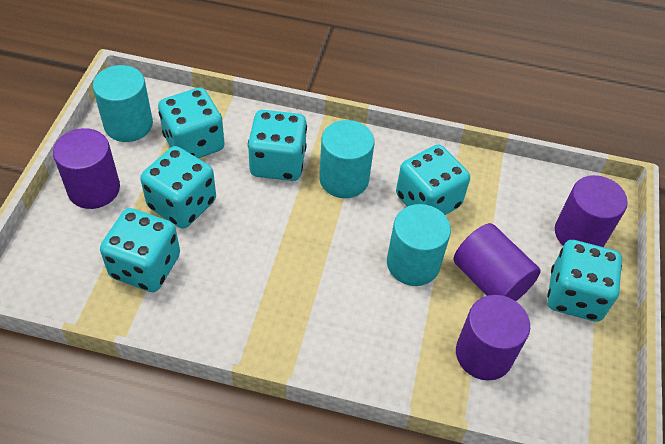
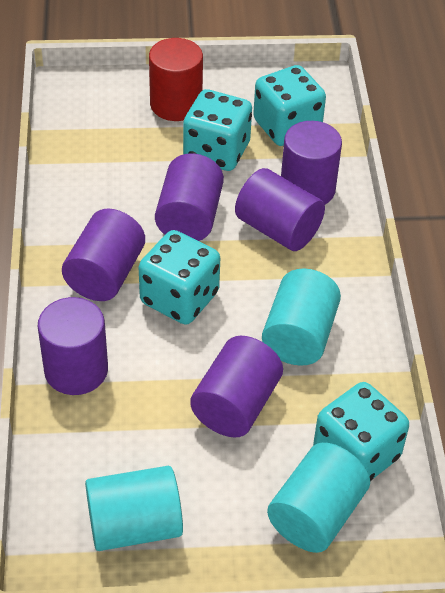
purple cylinder: [53,128,120,209] [453,223,541,301] [456,295,530,380] [555,175,628,247] = 4 -> [38,297,108,395] [62,209,145,301] [155,153,224,241] [190,336,283,437] [235,168,325,251] [281,121,342,205] = 6
red cylinder: none = 0 -> [149,38,203,121] = 1
turquoise dice: [100,208,180,292] [140,146,216,229] [158,87,225,158] [248,110,307,181] [396,144,470,215] [547,240,622,322] = 6 -> [139,230,220,325] [183,89,252,171] [253,65,326,146] [313,382,409,481] = 4

